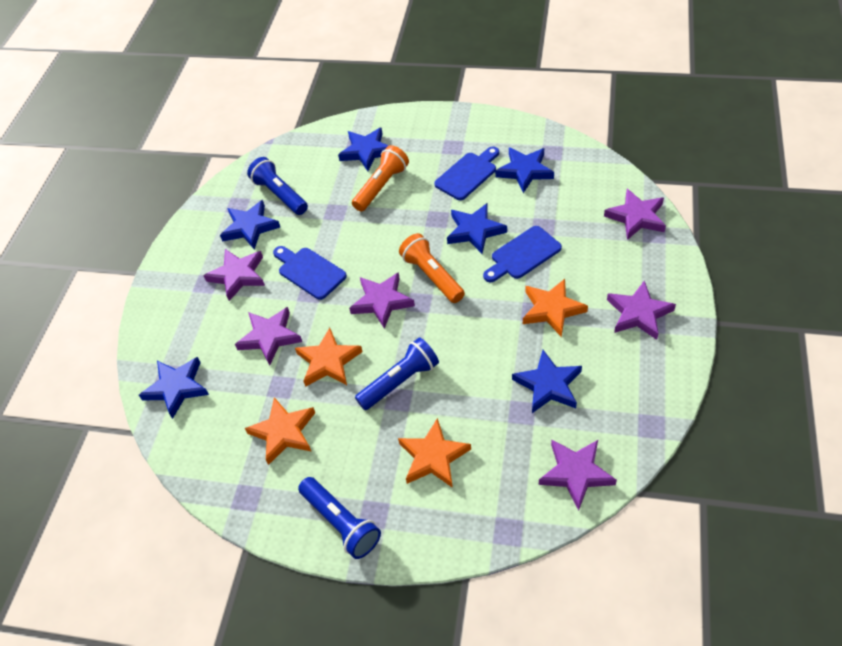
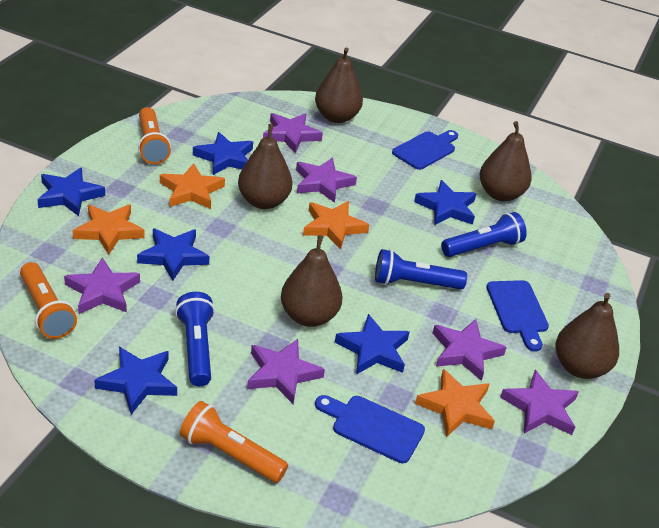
brown pear: none = 0 -> [238,124,292,209] [281,235,343,327] [315,48,363,123] [480,121,532,201] [556,293,619,379] = 5
orange flashlight: [352,145,409,212] [399,233,465,303] = 2 -> [20,262,77,339] [138,107,171,164] [180,401,288,483] = 3

